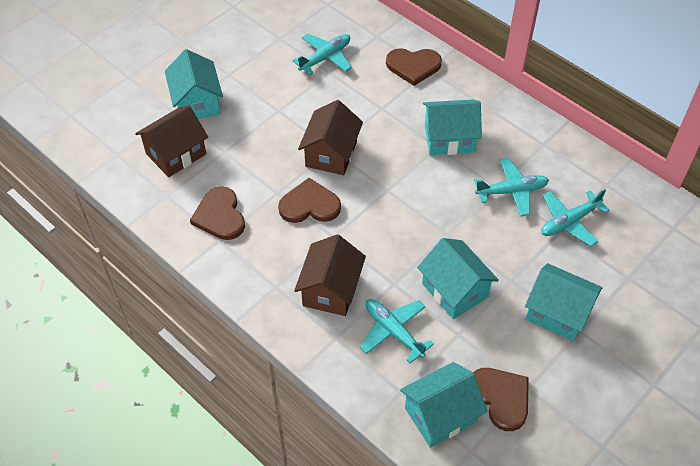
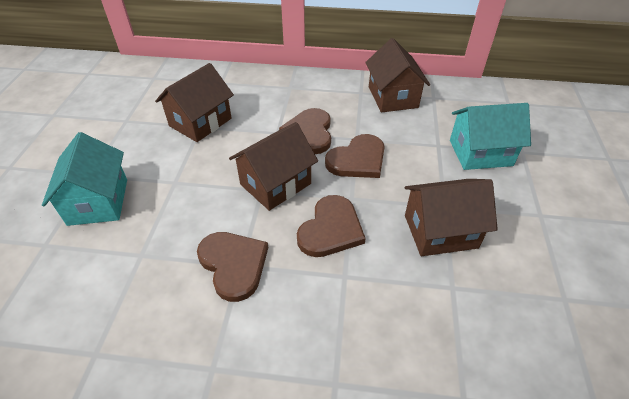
brown house: [135,106,208,177] [294,235,366,316] [298,100,363,175] = 3 -> [155,63,234,142] [229,122,318,211] [365,38,430,112] [405,179,498,256] = 4
turquoise house: [165,49,223,119] [400,362,488,447] [417,238,499,319] [423,100,482,155] [525,263,602,342] = 5 -> [42,132,127,226] [450,103,531,170] = 2
turquoise plane: [292,34,352,75] [360,299,434,364] [474,158,549,216] [541,189,610,246] = 4 -> none = 0

